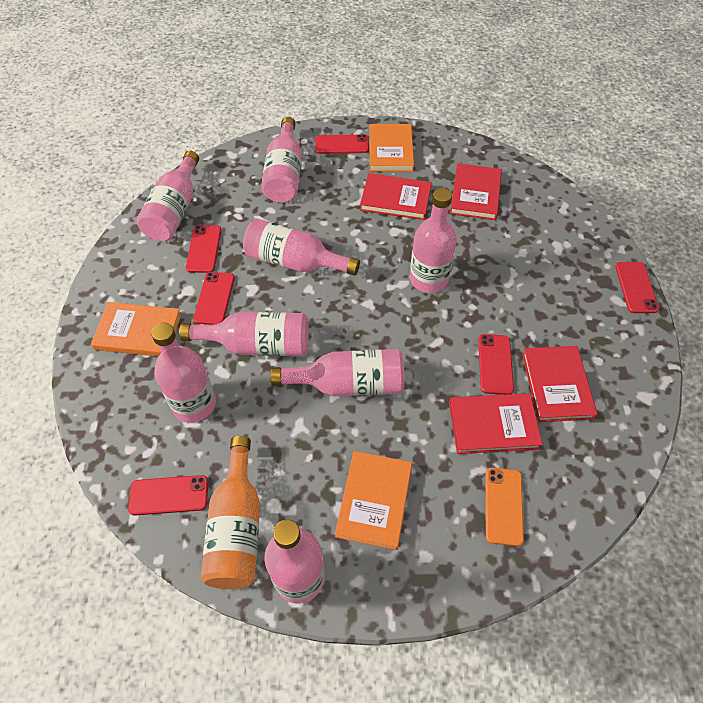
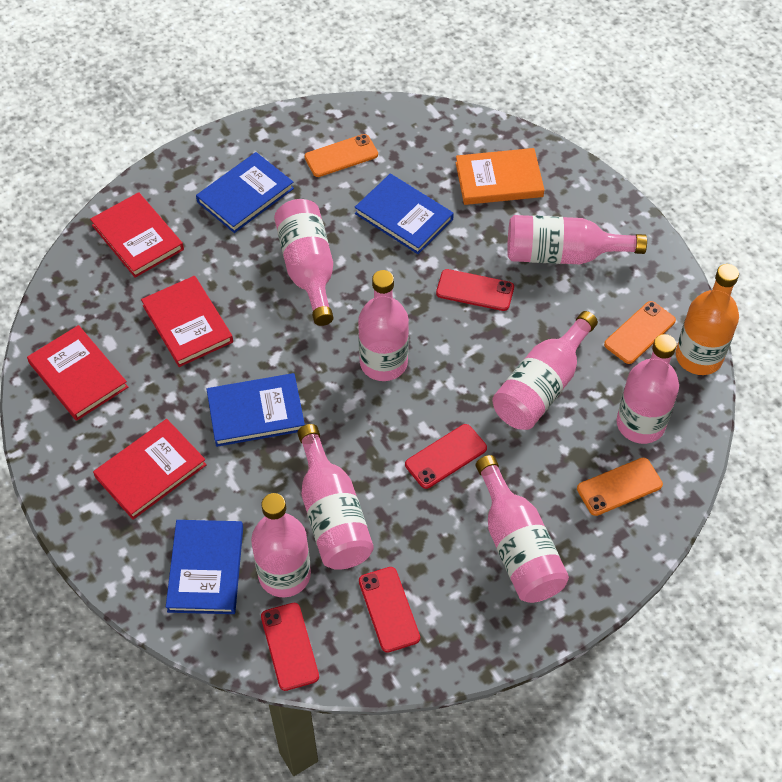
blue book: none = 0 -> [166,520,243,614] [196,152,294,233] [207,373,305,447] [355,174,454,254] = 4
orange book: [91,302,182,357] [335,451,412,550] [369,124,414,172] = 3 -> [456,148,544,205] = 1
orange phone: [486,468,524,546] = 1 -> [305,134,378,177] [577,458,663,516] [604,301,676,364] = 3
red phone: [128,475,208,516] [186,225,222,273] [193,272,235,325] [315,134,369,154] [478,334,514,395] [615,262,659,313] = 6 -> [261,603,319,691] [359,567,420,653] [405,424,487,489] [436,269,514,311] = 4

